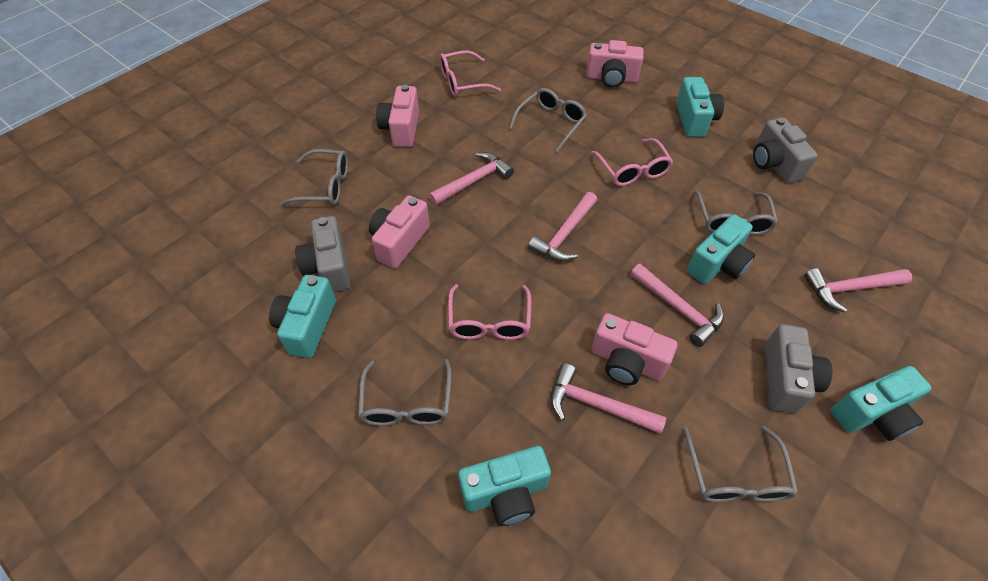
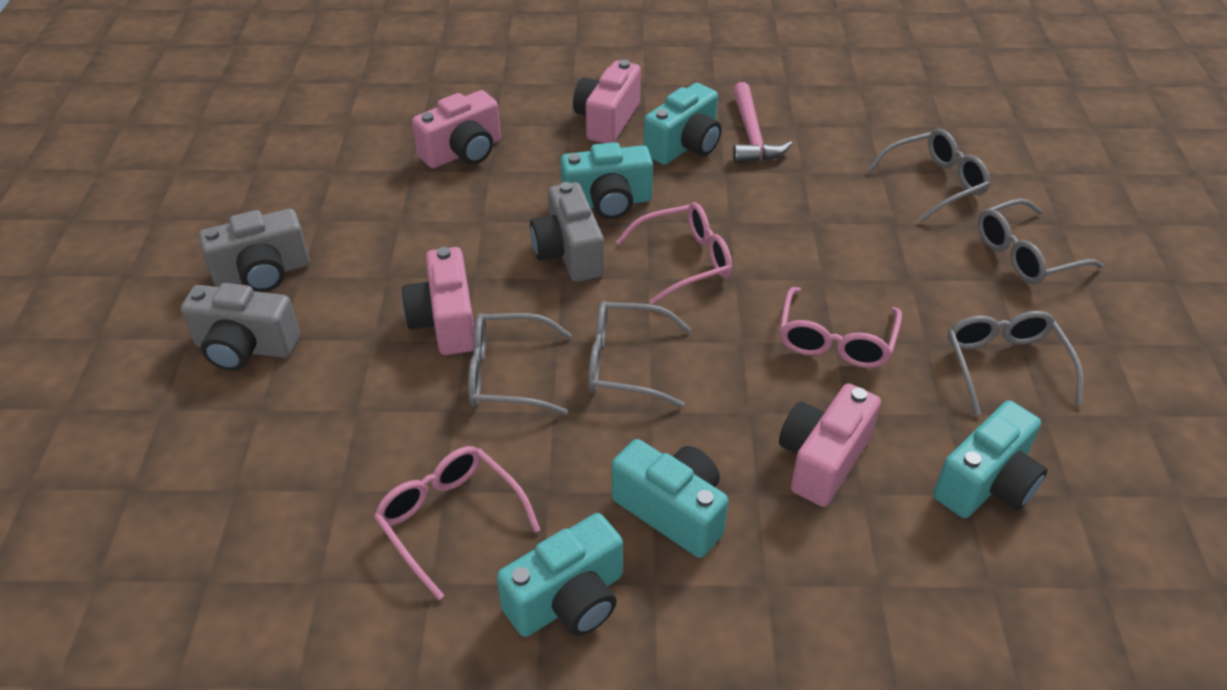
pink hammer: [429,152,514,205] [528,192,597,262] [551,363,666,434] [630,264,724,347] [804,268,912,313] = 5 -> [733,82,792,163] = 1

